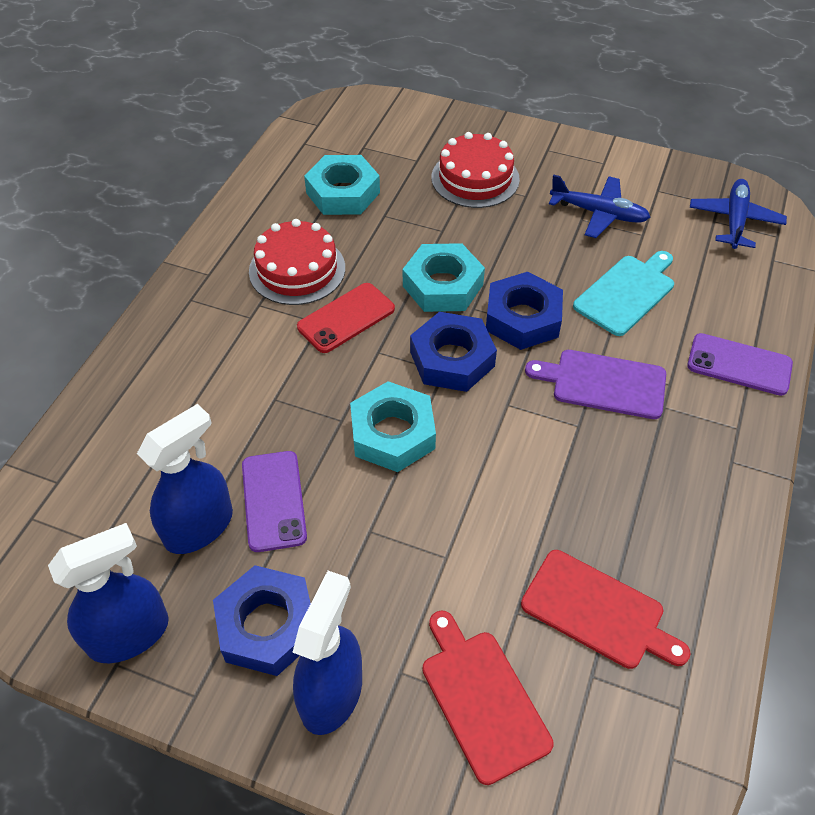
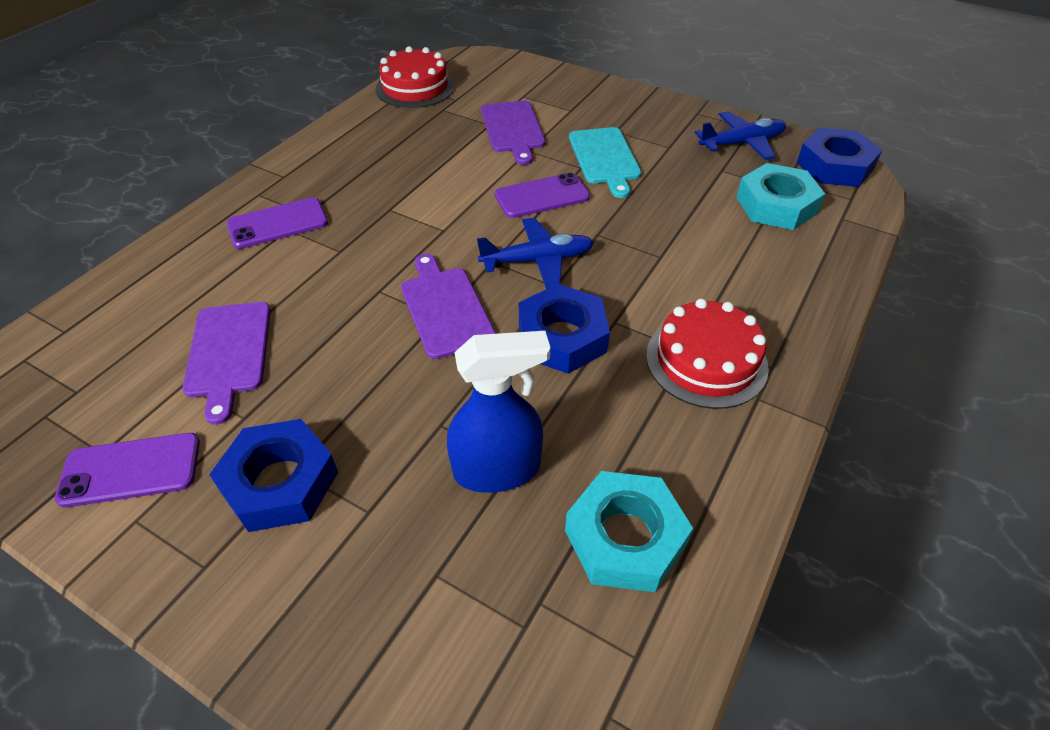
blue spray bottle: [48,523,169,663] [137,404,233,554] [292,571,362,735] = 3 -> [447,331,550,493] = 1
purple cutting board: [525,350,666,419] = 1 -> [182,302,271,425] [401,254,496,359] [481,101,545,165] = 3
purple phone: [242,451,307,552] [687,333,793,396] = 2 -> [55,433,200,508] [227,197,328,249] [495,173,590,218] = 3
red cutting board: [422,610,554,785] [521,550,691,669] = 2 -> none = 0
red phone: [297,283,395,353] = 1 -> none = 0
turquoise nut: [304,155,380,215] [350,381,436,472] [403,243,485,312] = 3 -> [565,471,693,592] [736,163,825,230] = 2

